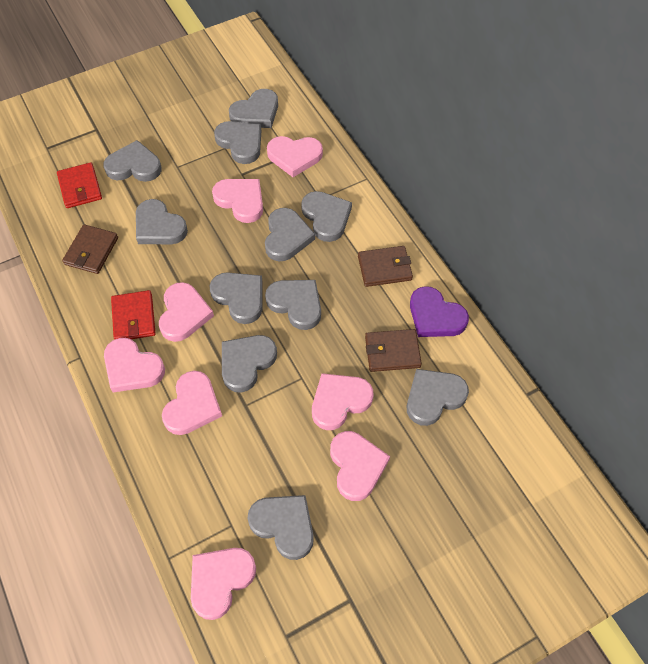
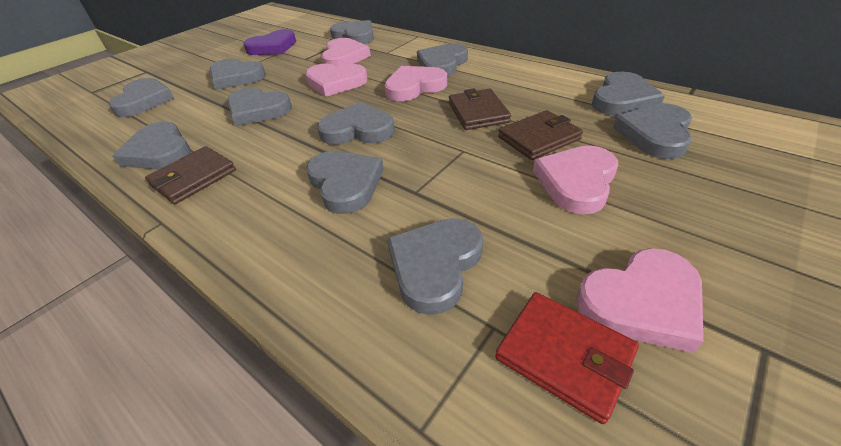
pink heart: [104,338,165,392] [159,282,214,342] [162,371,222,435] [191,548,256,620] [212,179,263,223] [267,136,323,177] [312,373,374,430] [330,431,390,501] = 8 -> [305,64,367,97] [321,38,371,66] [384,66,447,101] [533,145,618,214] [576,248,704,353] = 5
red wallet: [57,162,102,208] [111,290,156,339] = 2 -> [495,292,639,424] = 1

